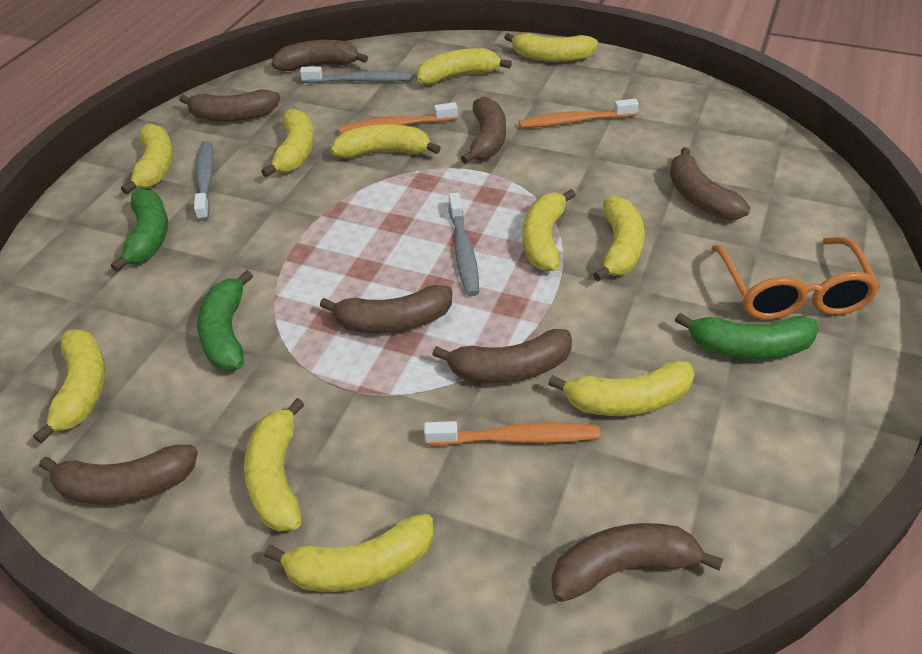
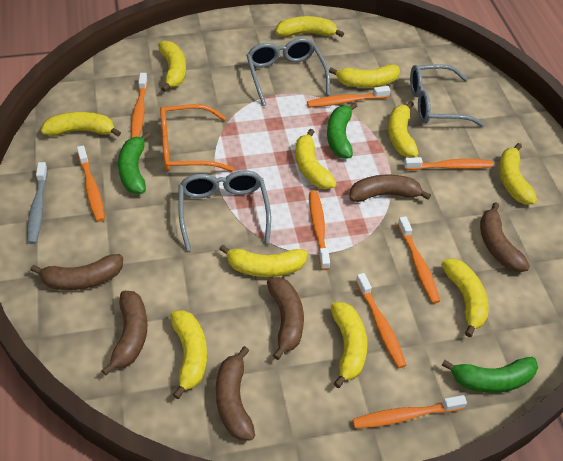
brown banana: [39,445,198,505] [179,89,280,121] [272,40,368,71] [320,285,452,333] [432,329,572,383] [461,97,506,164] [551,523,723,602] [670,147,751,220] = 8 -> [30,254,123,290] [101,291,147,376] [216,346,255,441] [267,277,304,360] [349,174,431,202] [480,202,530,272] = 6
grey glasses: none = 0 -> [178,170,271,251] [246,38,330,106] [410,64,484,127] = 3
grey toothbrush: [194,141,214,221] [300,66,413,83] [449,192,479,296] = 3 -> [27,162,48,244] = 1
orange toothbrush: [339,102,458,134] [424,421,600,446] [519,99,639,128] = 3 -> [77,145,105,222] [131,73,148,138] [307,86,390,107] [309,190,330,270] [352,395,467,429] [356,273,406,368] [397,216,440,304] [404,157,493,170] = 8

